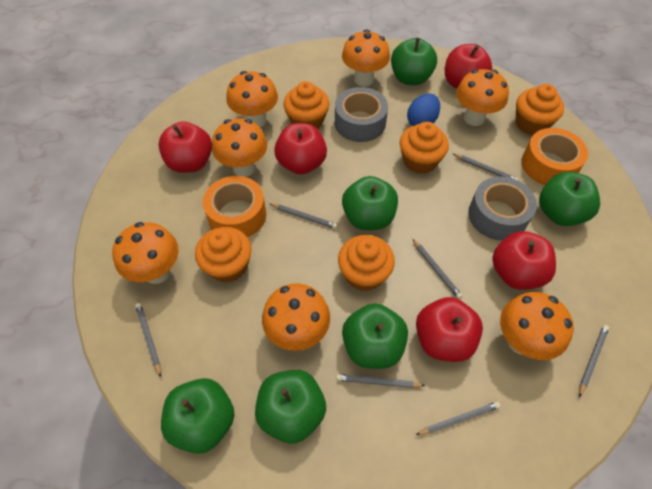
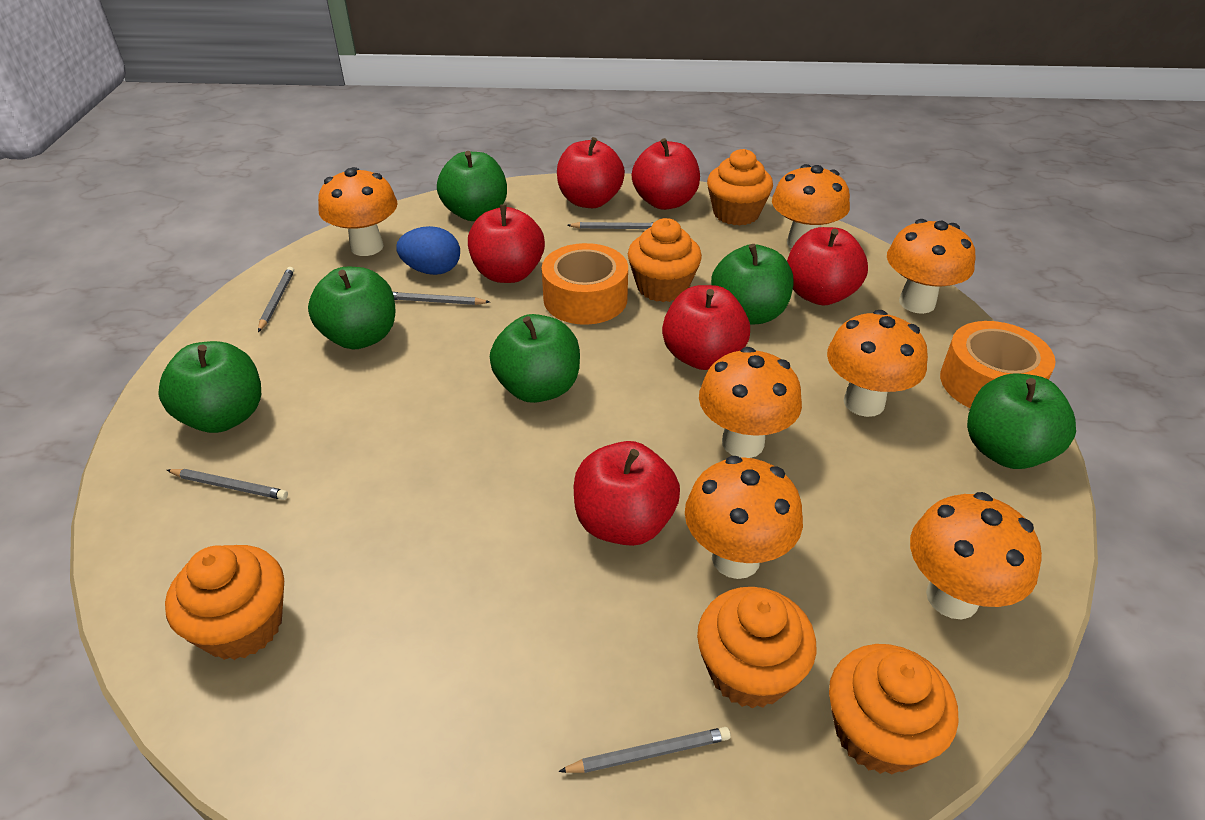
grey pencil: [135,303,161,377] [270,204,337,229] [336,374,425,388] [413,239,462,299] [416,402,500,435] [453,154,518,180] [579,325,609,397] = 7 -> [167,469,288,500] [258,267,294,332] [393,292,490,305] [558,727,731,773] [567,222,654,229] = 5
grey tape: [335,87,388,142] [468,176,537,240] = 2 -> none = 0
red apple: [158,121,212,173] [274,123,327,174] [416,297,483,362] [445,44,492,89] [492,231,556,290] = 5 -> [468,204,545,283] [557,137,625,208] [574,441,680,546] [632,138,700,210] [662,285,750,370] [787,227,868,306] = 6

